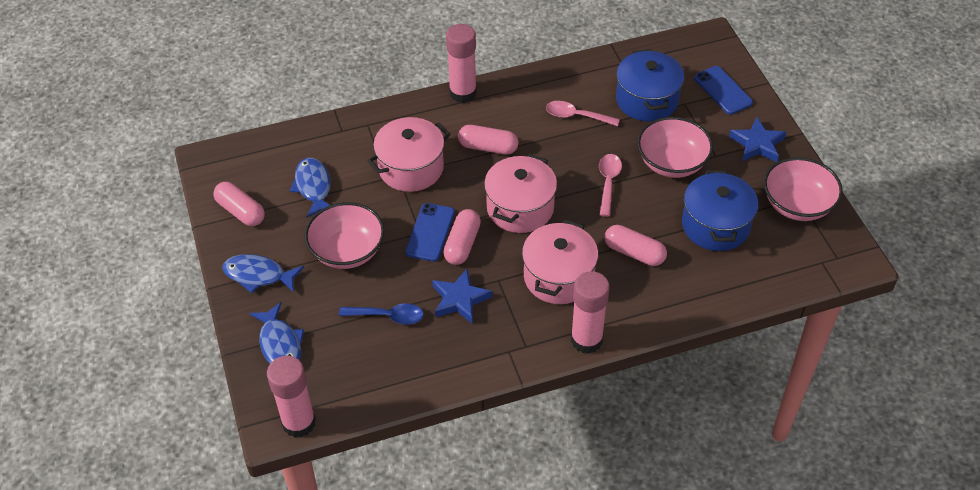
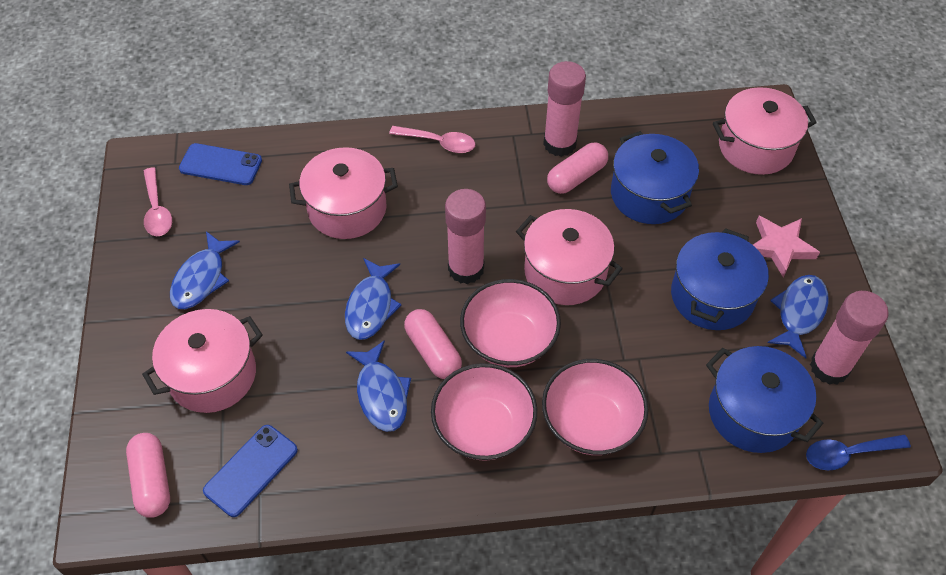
blue fish: [222,254,304,293] [249,302,304,364] [290,158,331,217] = 3 -> [170,231,240,309] [345,258,402,340] [346,340,411,432] [767,275,828,358] = 4
blue pot: [616,49,684,122] [682,170,758,251] = 2 -> [611,131,699,224] [671,228,769,330] [706,346,823,453] = 3
blue star: [432,269,492,324] [729,117,786,162] = 2 -> none = 0
pink capsule: [213,182,265,226] [443,209,481,265] [458,125,518,155] [605,225,667,266] = 4 -> [126,433,170,518] [404,309,462,379] [547,143,608,194] = 3
pink pot: [367,117,451,192] [484,154,557,233] [522,220,598,304] = 3 -> [142,309,263,413] [289,147,398,239] [516,209,623,305] [713,87,817,175] = 4
pink star: none = 0 -> [753,216,820,277] = 1

